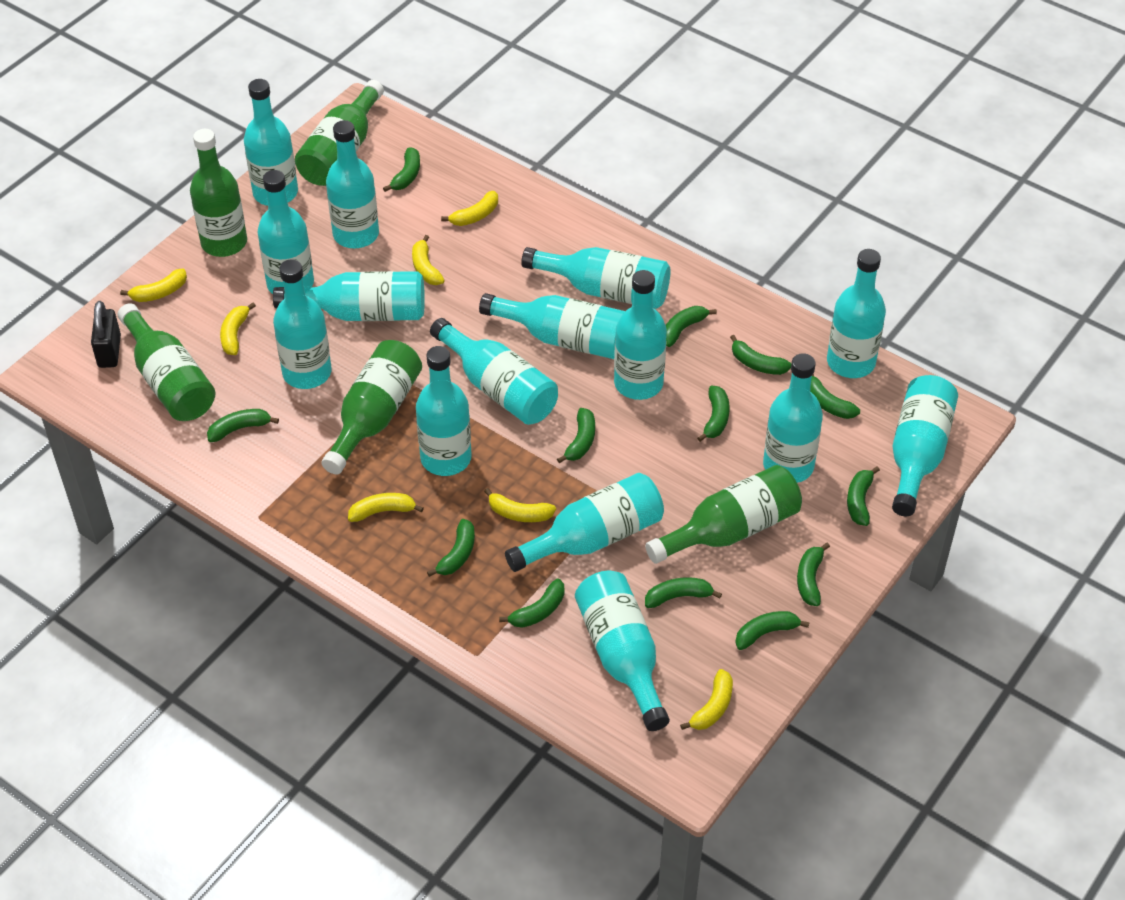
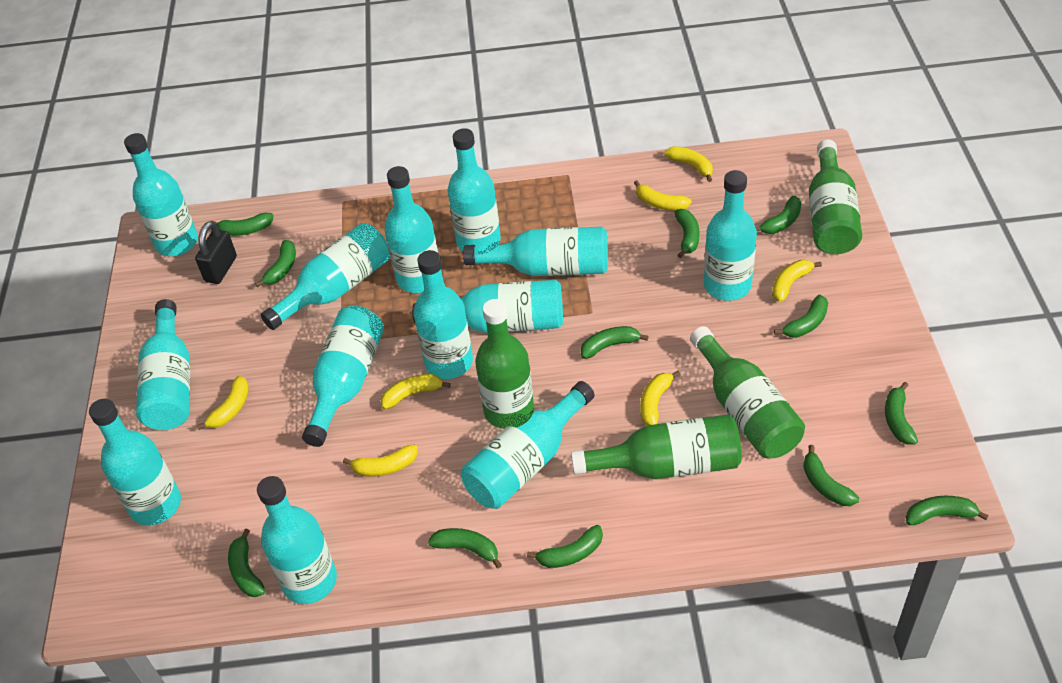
green banana: [207,409,279,442] [383,147,420,192] [427,519,475,577] [499,579,565,628] [557,408,595,463] [645,577,722,608] [666,306,717,347] [697,386,730,442] [730,335,791,375] [735,611,810,650] [797,543,830,606] [810,374,860,419] [847,466,880,526] = 13 -> [212,213,273,236] [228,528,265,597] [255,240,296,287] [428,528,502,568] [527,525,603,568] [580,326,649,359] [674,209,700,258] [755,196,802,234] [774,295,828,338] [803,445,859,506] [885,382,918,445] [906,496,989,525] = 12
green bottle: [118,303,215,421] [190,129,247,257] [295,80,384,186] [321,340,422,474] [645,465,802,564] = 5 -> [475,299,534,429] [571,415,742,479] [690,326,805,458] [809,140,862,254] = 4
turquoise bottle: [244,79,298,206] [257,170,314,294] [273,259,332,389] [273,271,425,321] [326,120,379,248] [416,346,471,476] [430,318,558,425] [479,293,625,359] [505,473,664,572] [521,247,671,309] [575,571,670,731] [614,270,667,400] [763,353,823,483] [827,249,886,378] [892,375,958,516] = 15 -> [89,399,181,526] [124,133,198,256] [136,299,190,430] [257,476,337,604] [261,223,390,330] [302,306,384,447] [385,166,438,293] [412,280,563,333] [414,250,473,379] [448,128,501,251] [461,381,595,509] [463,227,608,276] [704,170,757,301] = 13

